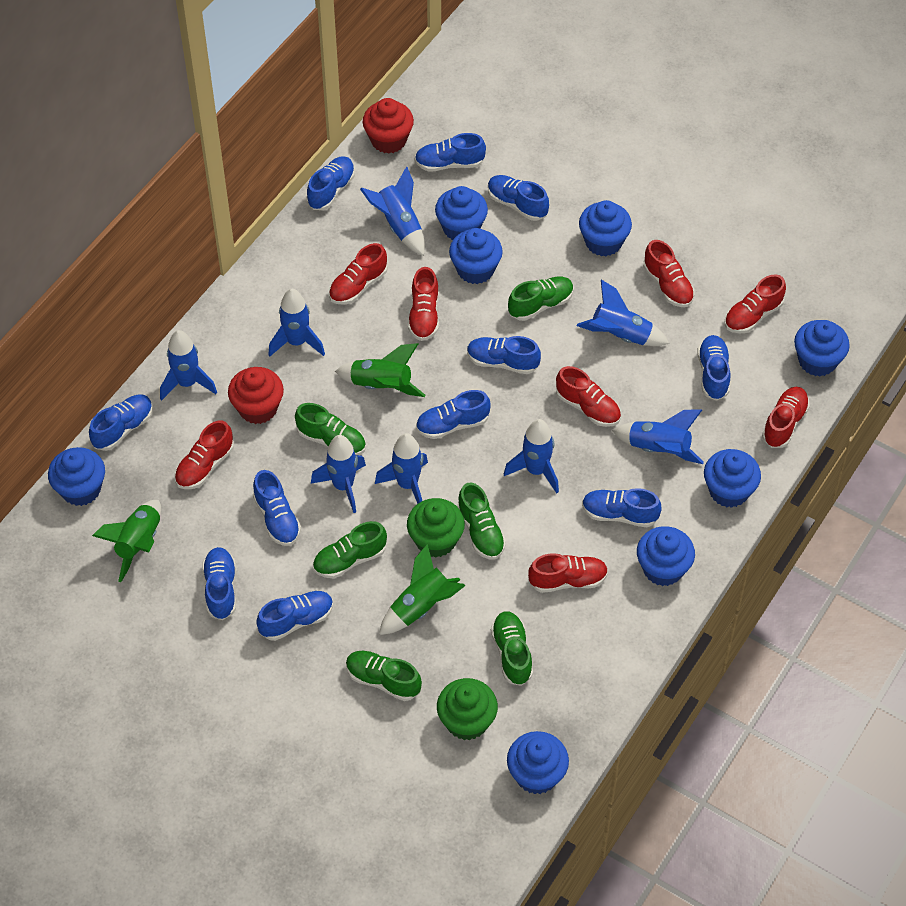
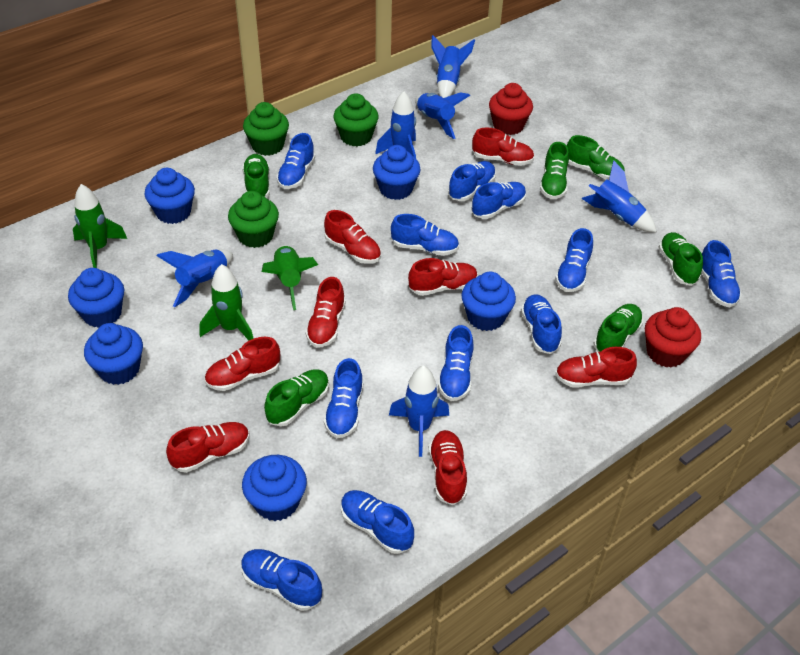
blue cupcake: [48,447,105,506] [435,186,488,240] [449,228,503,284] [507,731,569,794] [579,200,632,256] [637,526,695,586] [704,449,761,508] [794,320,850,376] = 8 -> [68,268,124,328] [84,323,143,385] [144,168,195,224] [242,455,307,521] [373,145,421,200] [461,272,516,331] = 6
blue rocket: [160,330,217,401] [268,289,325,356] [311,435,366,513] [360,166,425,256] [375,433,428,504] [504,419,559,494] [577,280,669,346] [612,410,704,464] = 8 -> [156,249,233,307] [375,91,416,158] [389,365,449,457] [415,92,470,139] [431,35,475,98] [582,160,657,233] = 6
green cupcake: [407,498,465,558] [437,678,498,740] = 2 -> [228,191,279,248] [243,102,289,156] [334,93,379,146] = 3

